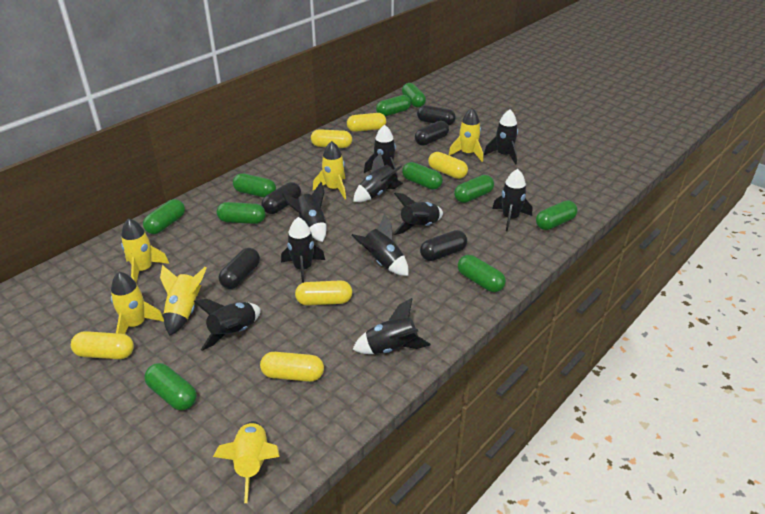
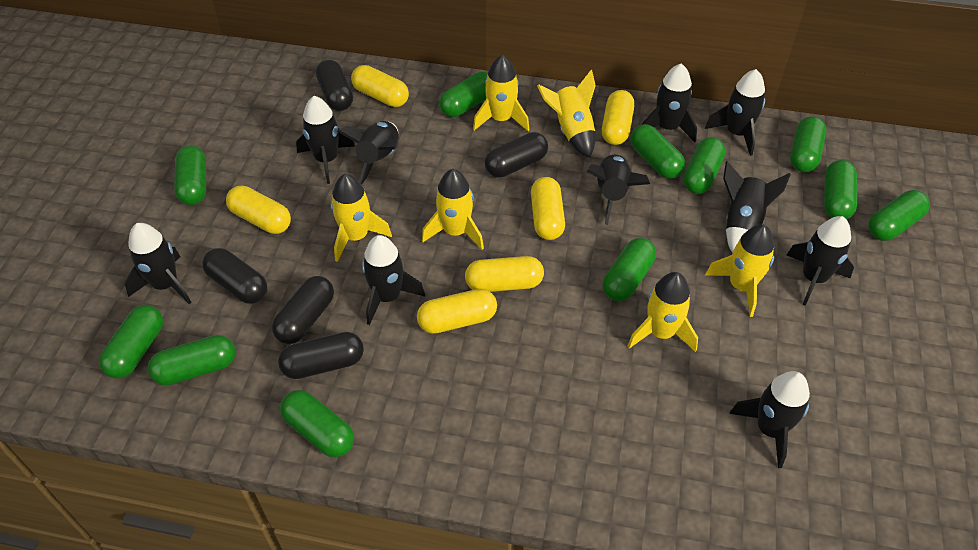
green capsule: [143,199,185,234] [144,363,197,410] [216,202,266,224] [233,173,276,198] [376,95,411,116] [402,83,426,108] [402,162,443,190] [454,175,494,203] [458,255,506,292] [536,200,578,230] = 10 -> [99,305,163,379] [148,335,236,386] [174,145,206,205] [280,390,354,458] [439,72,488,117] [603,238,656,301] [630,124,685,179] [683,137,726,194] [790,116,826,172] [824,160,857,219] [868,190,930,241] = 11

